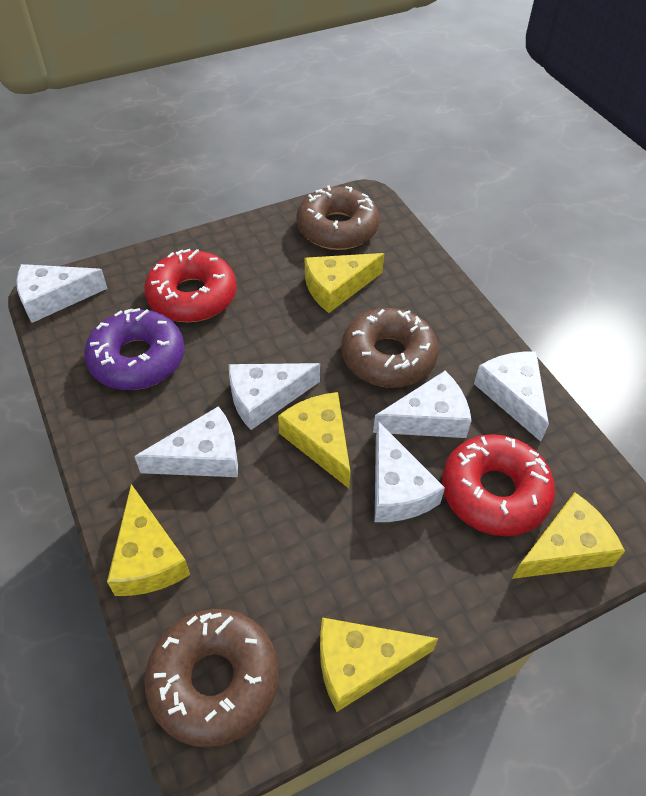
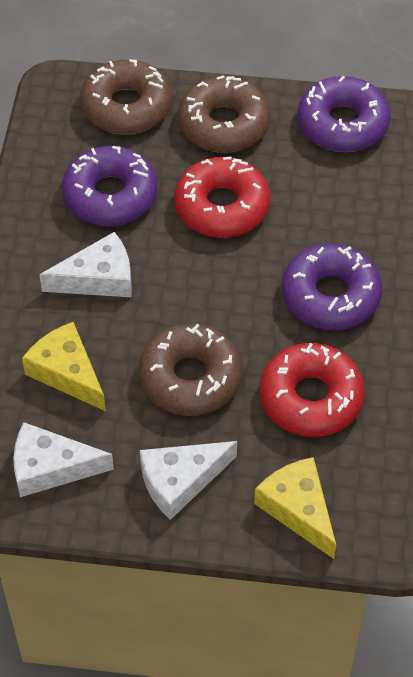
purple donut: [84,308,185,390] = 1 -> [62,146,158,226] [282,243,382,330] [298,76,391,152] = 3
white cheese: [16,264,108,323] [134,406,238,477] [229,363,320,430] [373,371,472,438] [375,421,445,522] [474,351,549,442] = 6 -> [14,422,114,497] [39,232,132,297] [140,441,237,520] = 3
yellow cheese: [107,484,190,596] [278,392,351,488] [305,253,384,313] [320,618,438,712] [512,492,625,579] = 5 -> [22,322,106,411] [254,457,336,559] = 2

